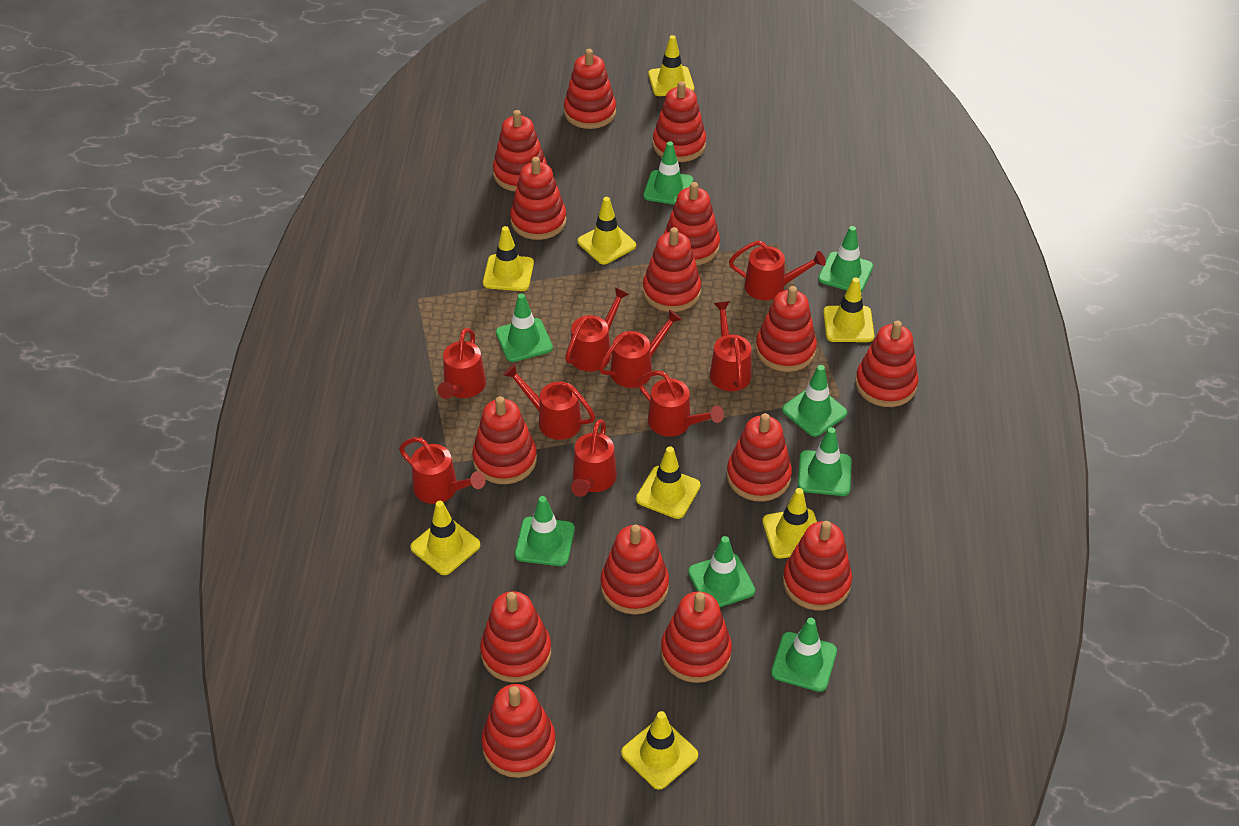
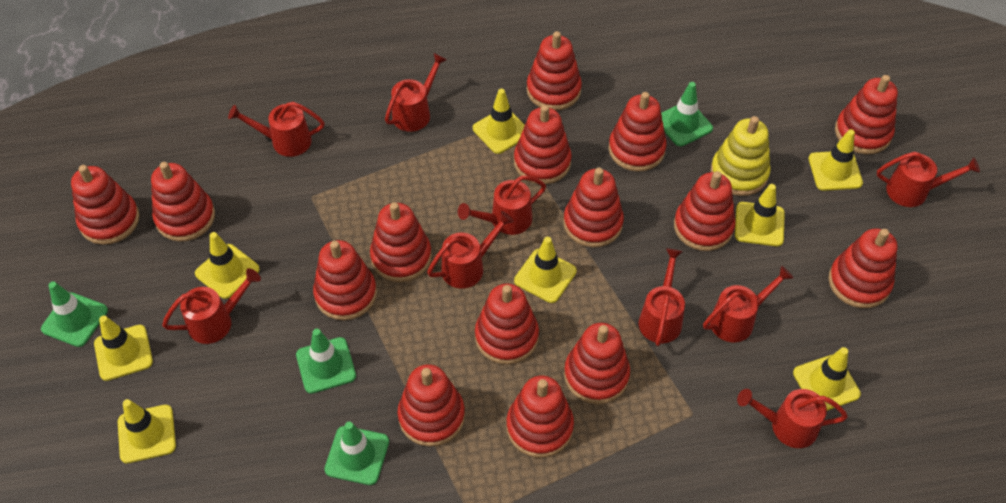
green traffic cone: [496,293,553,362] [515,496,575,566] [643,141,693,205] [688,536,755,607] [771,618,837,692] [782,365,847,437] [798,427,852,496] [818,226,873,292] = 8 -> [41,281,108,347] [296,329,356,394] [324,422,389,485] [661,82,713,146] = 4
yellow stacking toy: none = 0 -> [711,116,771,196] = 1

